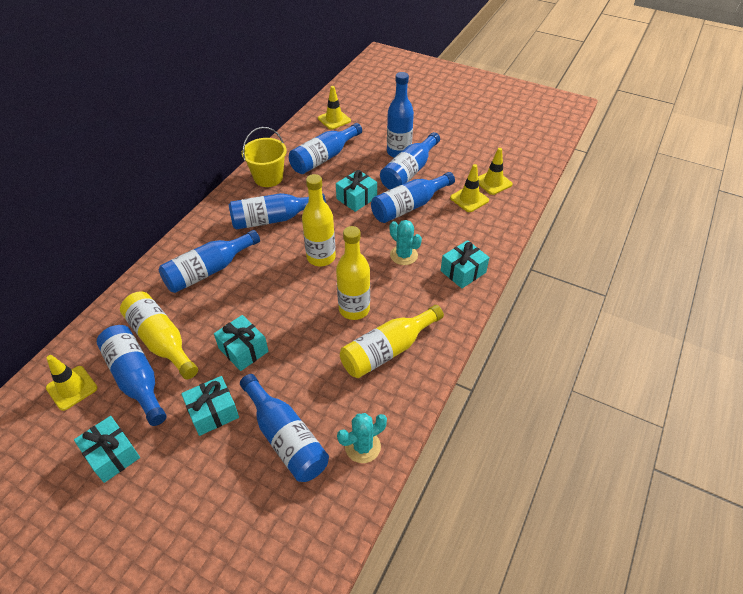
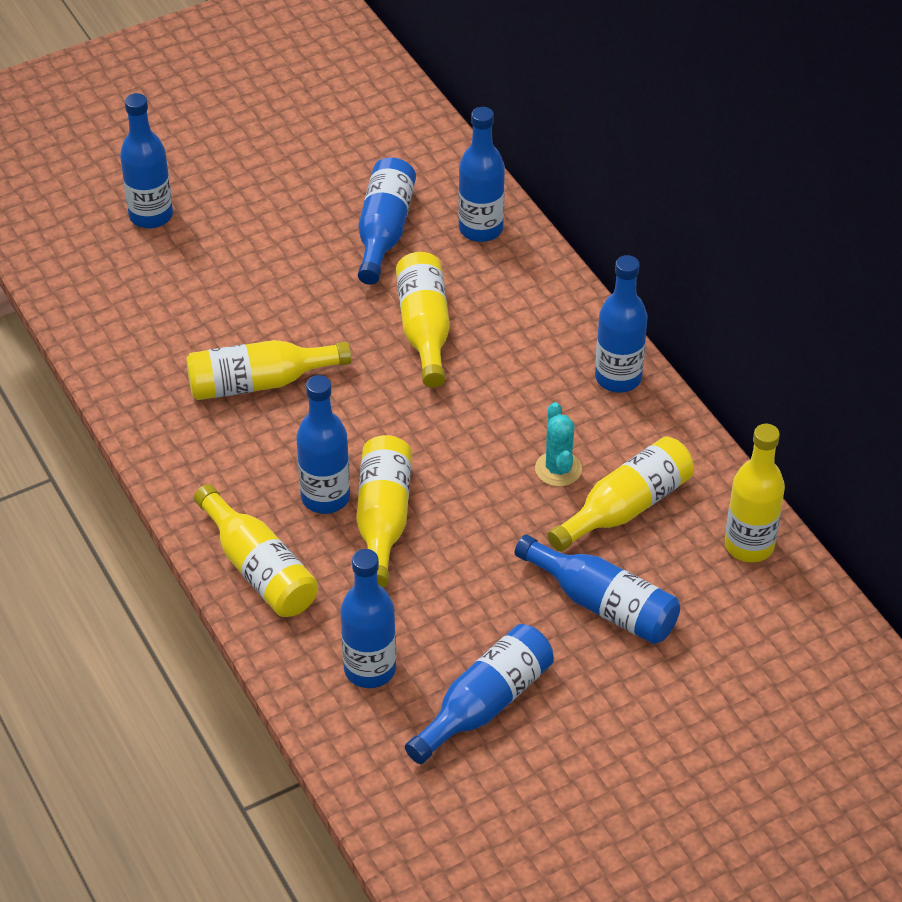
turquoise cactus: [337,413,387,463] [390,220,422,265] = 2 -> [535,402,582,486] = 1
turquoise gift: [74,416,140,483] [181,376,239,436] [214,315,269,371] [336,170,377,212] [441,240,490,289] = 5 -> none = 0
yellow bottle: [120,292,198,379] [302,174,336,266] [336,226,370,320] [340,305,444,378] = 4 -> [186,340,352,400] [194,484,318,617] [356,435,412,588] [396,252,450,388] [547,436,694,552] [725,424,785,562] = 6
yellow bucket: [242,127,287,187] = 1 -> none = 0
yellow traffic cone: [46,355,97,411] [318,86,351,130] [450,164,489,212] [478,148,513,195] = 4 -> none = 0

